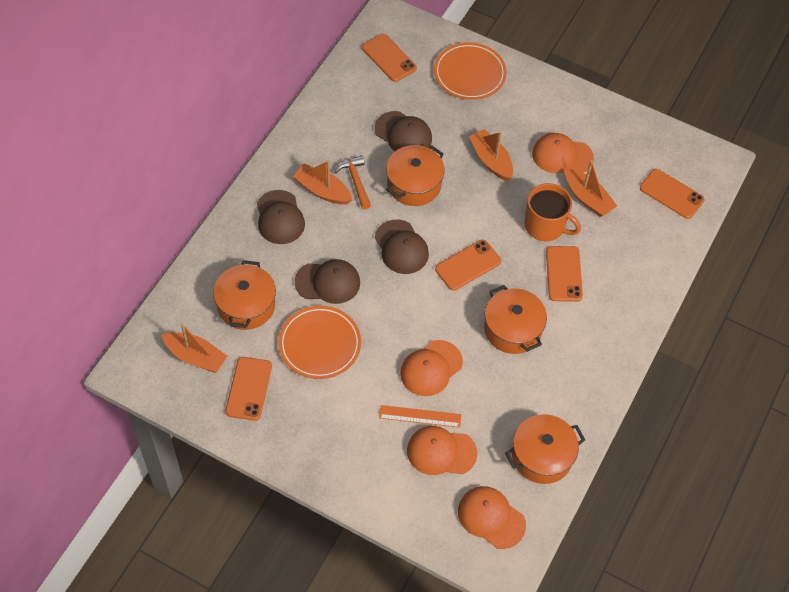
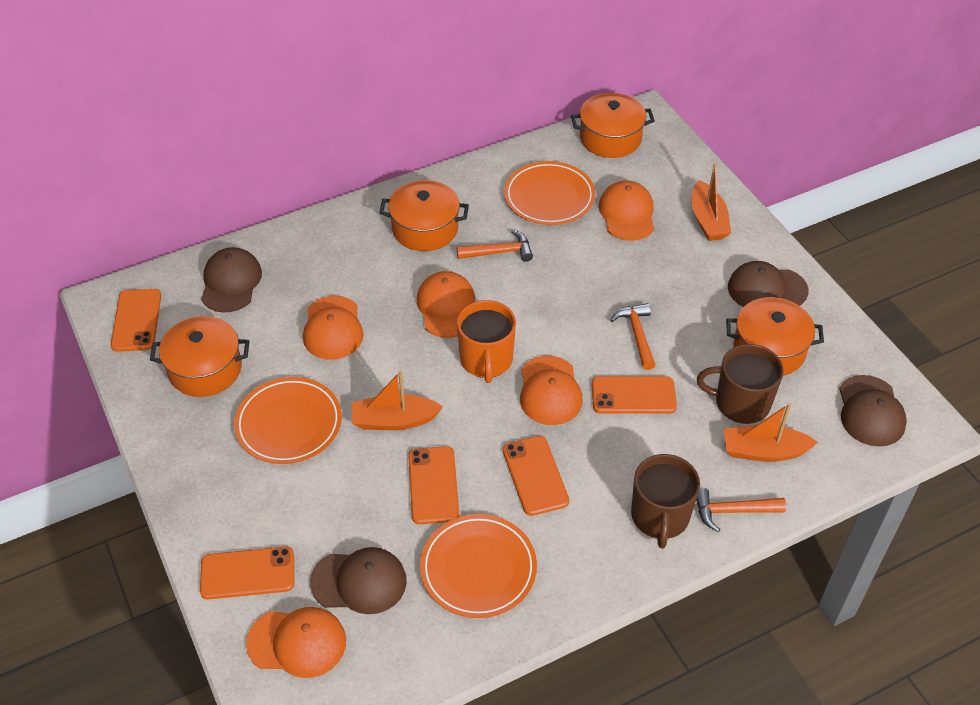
brown mug: none = 0 -> [631,454,700,549] [697,344,784,424] = 2
orange boat: [161,324,227,372] [293,160,352,205] [469,129,513,181] [565,160,617,217] = 4 -> [352,371,443,430] [691,163,731,241] [724,403,818,462] = 3
orange cap: [400,340,463,396] [407,426,477,475] [458,486,526,549] [532,133,594,173] = 4 -> [246,607,346,678] [303,296,363,360] [417,271,475,338] [520,356,583,425] [599,180,654,241] = 5
orange hammer: [334,155,371,210] = 1 -> [457,230,533,262] [610,303,655,370] [696,488,786,532] = 3
orange plate: [278,306,361,379] [434,42,507,100] = 2 -> [234,377,342,464] [420,514,537,618] [504,161,595,225] = 3
orange ruler: [379,405,461,428] = 1 -> none = 0

